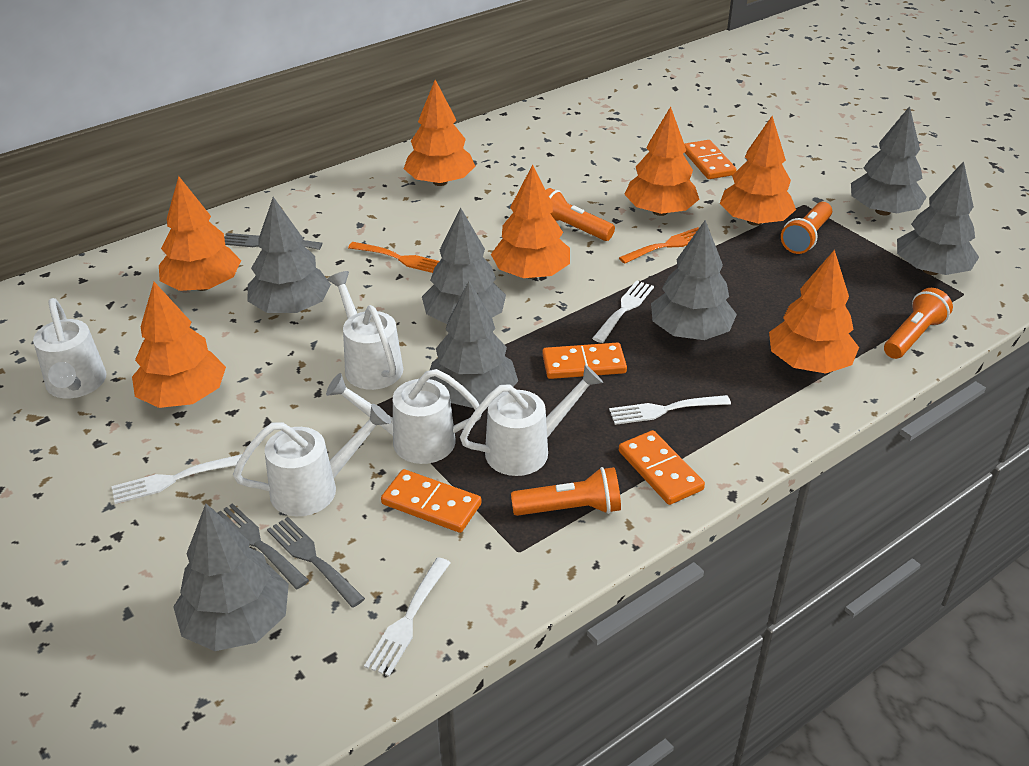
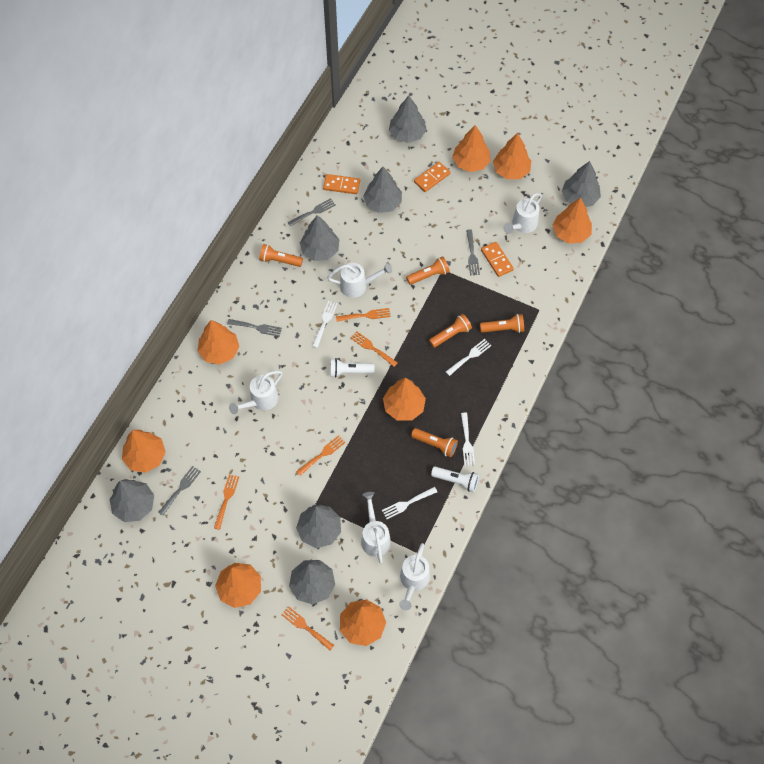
grey fork: [217,503,309,589] [224,233,322,250] [267,517,365,608] = 3 -> [158,466,201,516] [227,319,282,337] [287,198,335,227] [466,229,480,275] = 4
orange domino: [381,469,481,533] [542,342,627,379] [619,430,705,505] [684,140,737,179] = 4 -> [323,174,360,194] [414,162,450,192] [481,242,514,277] = 3
orange flashlight: [511,467,621,516] [546,188,615,241] [781,202,832,254] [884,288,953,359] = 4 -> [259,244,303,267] [406,256,450,285] [411,428,458,457] [429,314,472,348] [480,314,524,333] = 5
orange fork: [348,242,439,273] [619,227,699,264] = 2 -> [214,474,239,530] [281,606,334,650] [296,435,345,476] [336,308,391,322] [351,331,398,367] = 5
orange tree: [132,282,226,408] [159,176,241,291] [404,80,475,186] [491,165,570,279] [624,107,699,216] [720,116,796,226] [769,250,859,373] = 7 -> [122,430,166,473] [197,320,239,365] [215,563,261,608] [340,599,386,646] [383,378,426,421] [452,125,491,172] [493,133,531,179] [552,198,592,244] = 8
white flashlight: none = 0 -> [330,358,375,378] [431,467,479,492] = 2

